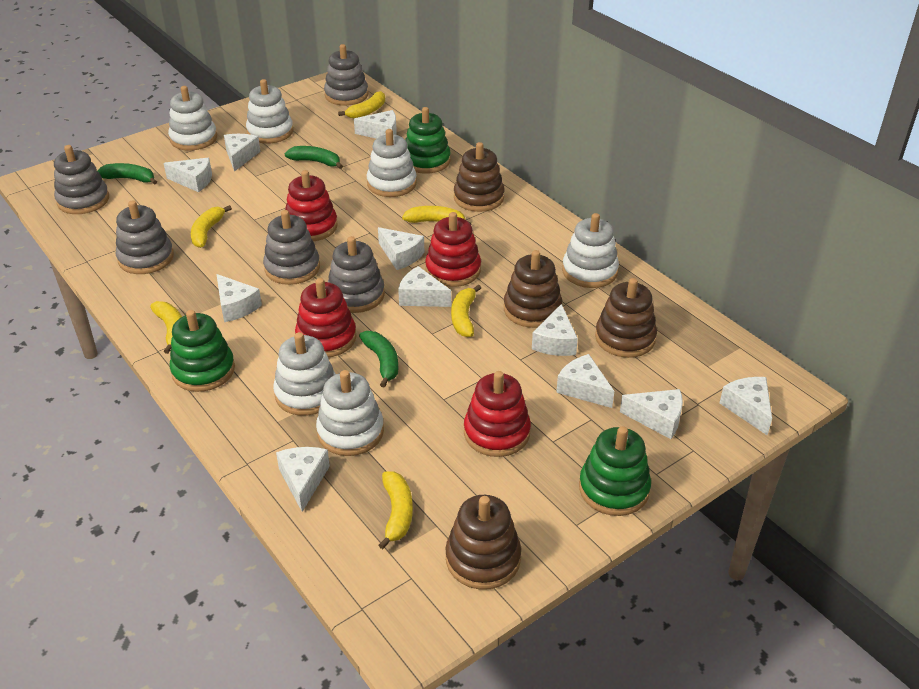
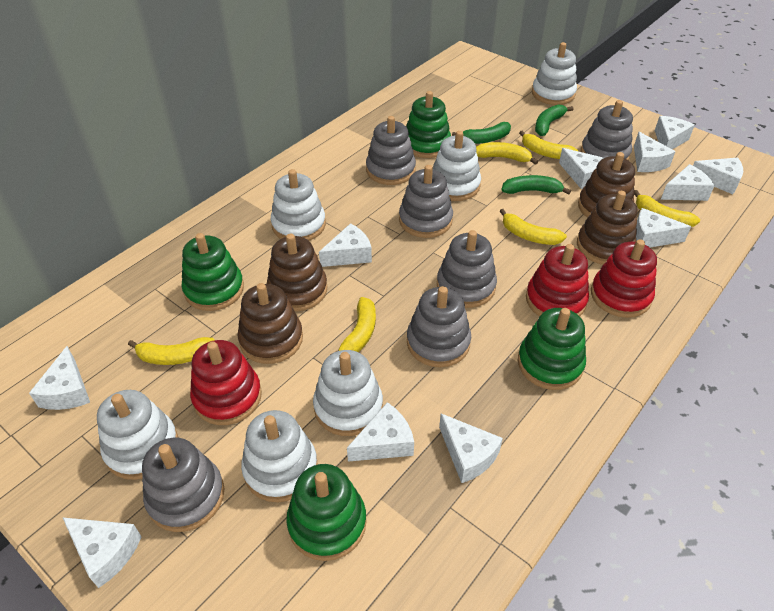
green stacking toy: [170,310,235,392] [405,107,451,174] [579,426,651,516] = 3 -> [182,233,244,311] [286,464,367,561] [406,91,451,158] [518,308,586,390] = 4
grey stacking toy: [54,145,109,214] [116,200,174,274] [263,210,320,285] [324,44,368,106] [328,236,385,313] = 5 -> [142,438,225,532] [366,116,416,185] [399,165,453,238] [407,286,471,367] [437,230,497,308] [581,100,633,161] = 6
red stacking toy: [285,170,338,241] [295,278,356,357] [425,212,481,287] [464,371,531,457] = 4 -> [190,340,262,425] [526,244,589,317] [591,239,657,318] = 3

